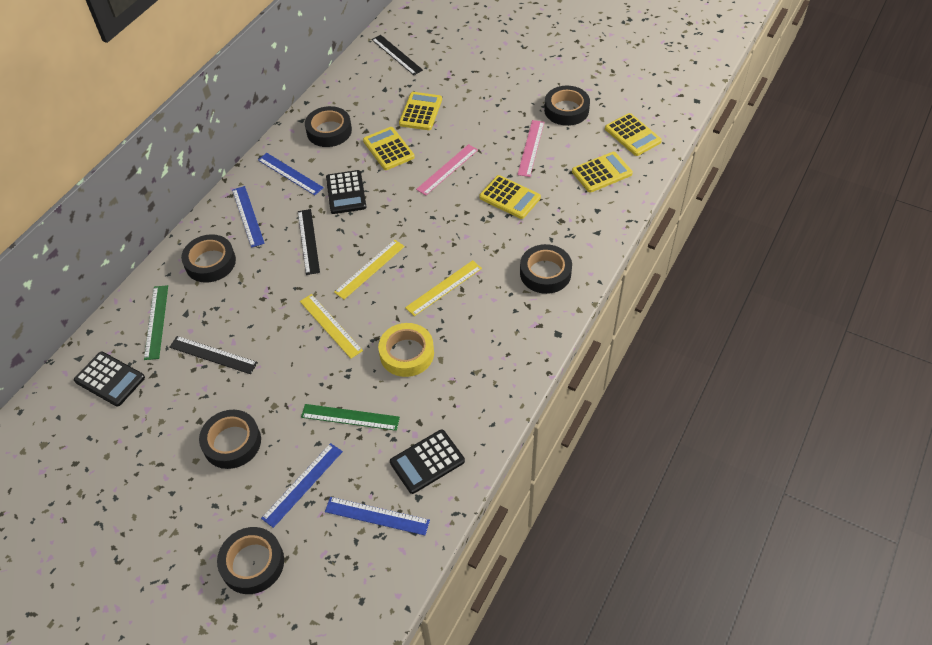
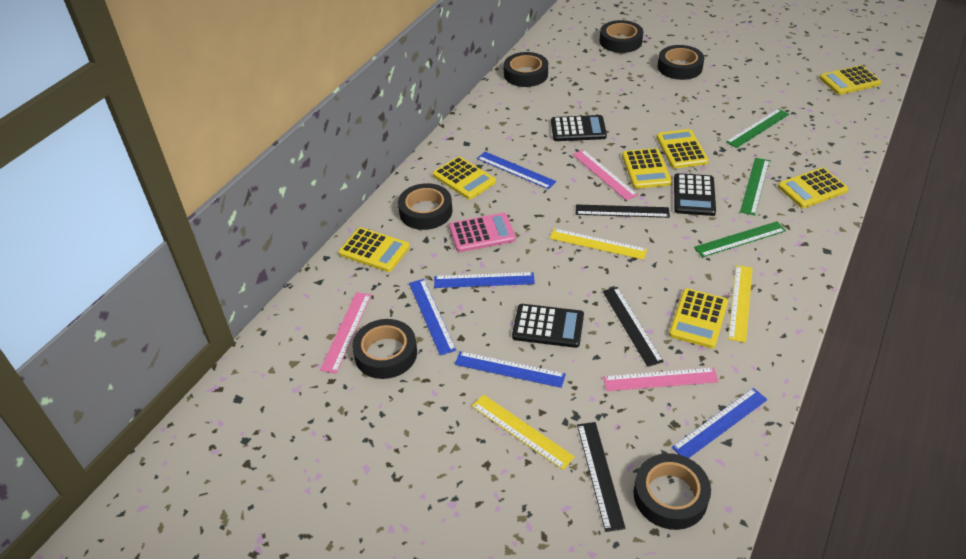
blue ruler: [232,186,265,248] [258,153,324,195] [261,443,343,528] [325,497,430,535] = 4 -> [409,279,456,356] [434,272,535,288] [455,351,566,388] [477,152,556,189] [672,388,768,458] = 5
green ruler: [144,285,168,360] [301,404,400,431] = 2 -> [694,221,786,257] [726,109,789,148] [740,158,769,215] = 3
pink calculator: none = 0 -> [449,213,516,252] = 1
pink ruler: [416,144,478,195] [517,120,544,177] = 2 -> [320,292,371,373] [572,150,638,201] [603,367,719,391] = 3
yellow calculator: [363,127,415,170] [399,92,442,130] [479,175,541,219] [572,152,633,193] [605,113,662,156] = 5 -> [339,227,410,272] [433,157,496,200] [622,148,672,189] [656,129,709,168] [669,288,728,348] [778,167,849,208] [819,65,882,95] = 7
yellow tape: [378,323,434,377] = 1 -> none = 0

